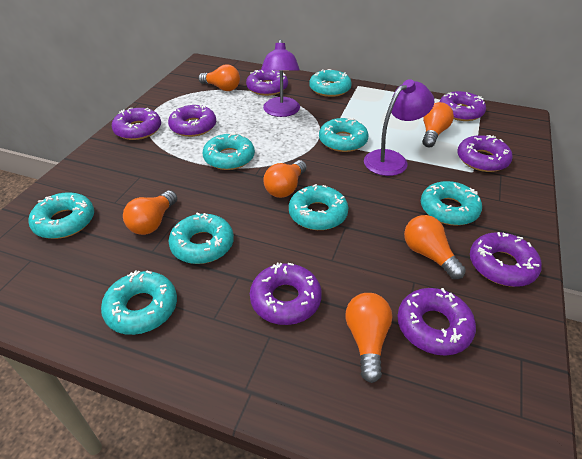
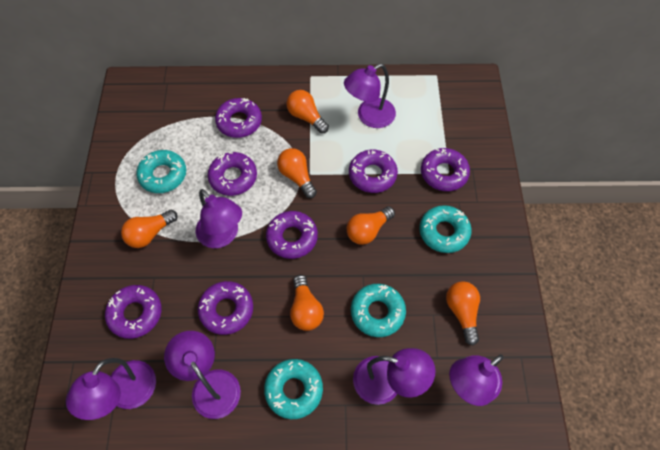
purple donut: [112,108,161,140] [168,104,216,137] [246,70,288,96] [250,263,322,325] [397,288,476,356] [439,91,486,121] [457,135,513,172] [470,232,542,287] = 8 -> [105,285,162,339] [198,281,253,335] [208,152,257,196] [215,98,262,138] [266,211,318,259] [349,150,398,193] [421,148,470,191] = 7
purple lamp: [261,39,300,117] [364,79,434,176] = 2 -> [66,358,156,420] [164,331,241,419] [196,189,242,248] [344,64,396,128] [353,348,436,405] [449,354,504,406] = 6
turquoise donut: [28,192,94,239] [101,271,177,335] [169,212,234,264] [203,132,255,170] [289,184,349,230] [309,69,352,97] [319,117,369,152] [421,181,482,226] = 8 -> [136,150,186,193] [264,359,323,419] [351,284,406,337] [419,205,472,253] = 4

